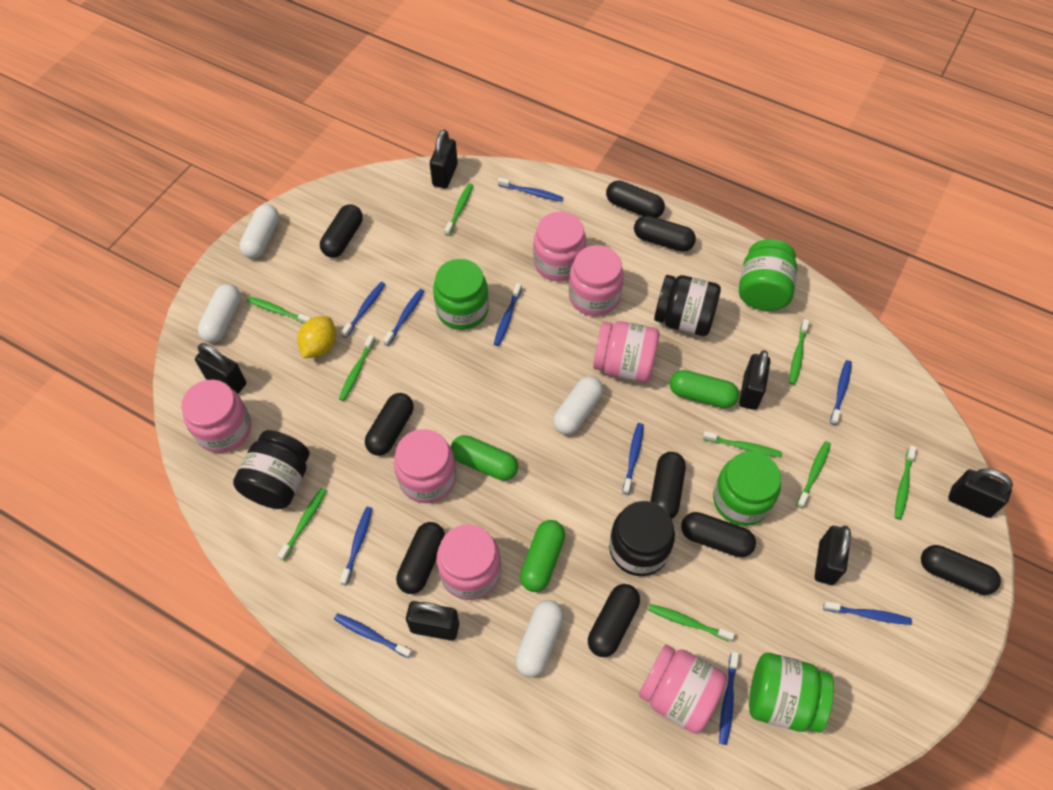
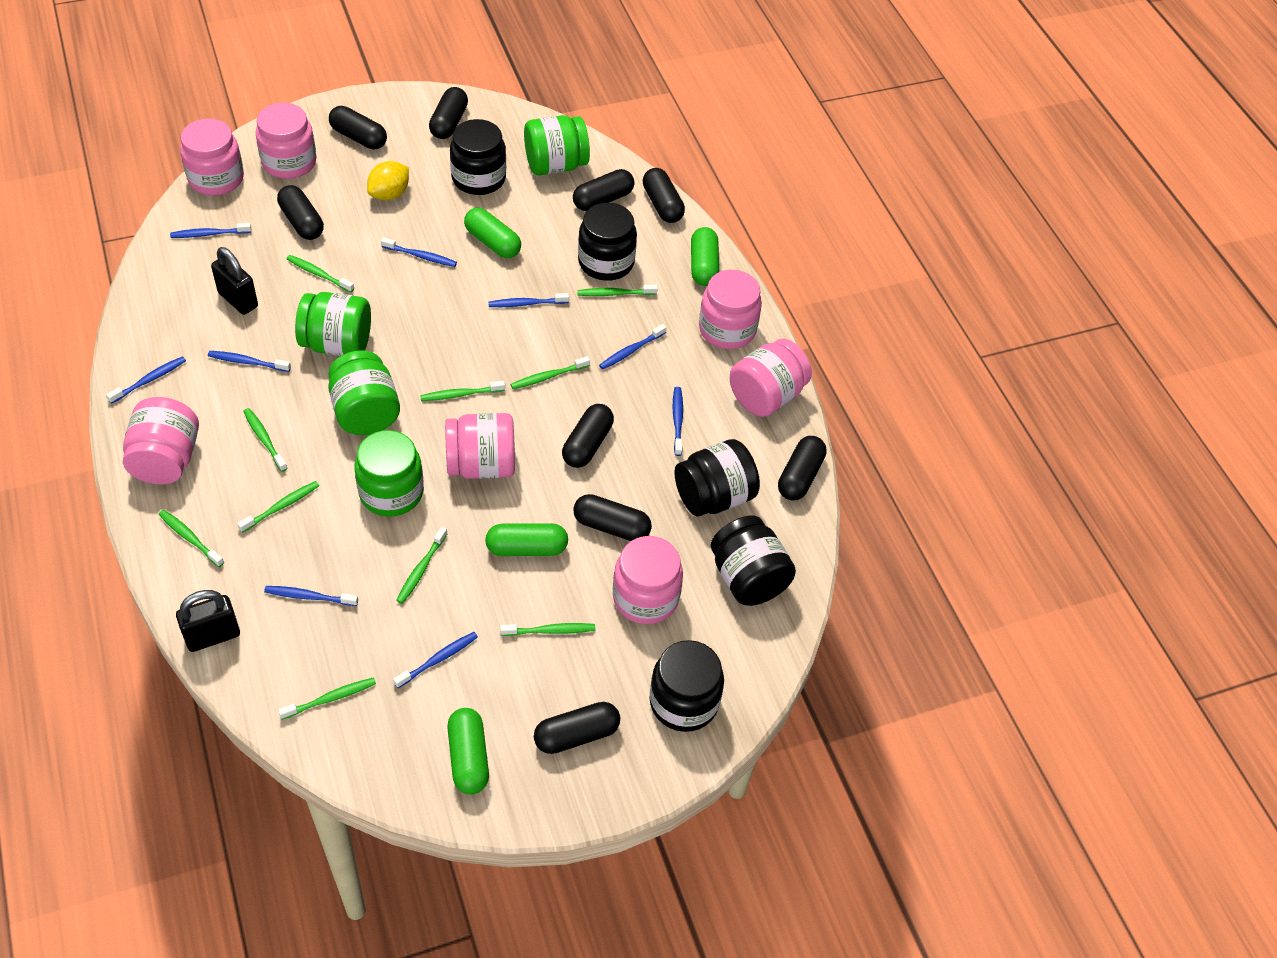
black jar: [233,430,309,509] [609,501,675,576] [654,275,721,336] = 3 -> [450,119,506,195] [578,203,637,281] [649,640,724,732] [674,439,760,517] [711,516,796,606] = 5
black padlock: [195,343,246,394] [406,601,459,641] [430,129,458,189] [739,350,770,410] [815,526,851,585] [948,468,1013,518] = 6 -> [176,590,240,652] [211,247,258,315] = 2
blue toothbrush: [334,613,412,658] [340,507,373,585] [341,282,385,338] [383,289,425,346] [494,283,522,346] [498,177,563,202] [622,423,644,495] [719,651,739,745] [823,601,912,625] [830,360,852,425] = 10 -> [106,356,186,404] [170,223,251,238] [208,351,291,372] [264,586,358,606] [381,237,457,267] [393,632,478,688] [488,293,569,307] [599,324,667,370] [673,387,683,456] = 9
green capsule: [451,435,518,481] [520,520,565,592] [670,370,739,408] = 3 -> [447,708,489,794] [464,208,521,258] [485,523,568,556] [691,227,719,286] = 4
green toothbrush: [247,296,311,324] [278,488,327,561] [339,335,375,401] [444,183,473,236] [648,604,735,642] [703,431,782,458] [789,319,809,385] [796,441,831,508] [895,445,916,520] = 9 -> [159,510,224,567] [237,481,319,533] [243,408,288,472] [278,677,376,720] [287,255,354,293] [396,526,448,604] [420,381,505,401] [500,623,595,636] [511,356,590,389] [577,285,658,296] = 10
white capsule: [198,284,241,343] [239,204,279,259] [515,600,564,677] [553,376,603,435] = 4 -> none = 0

